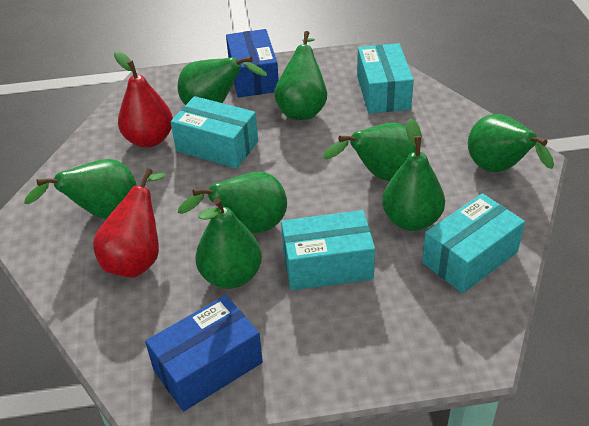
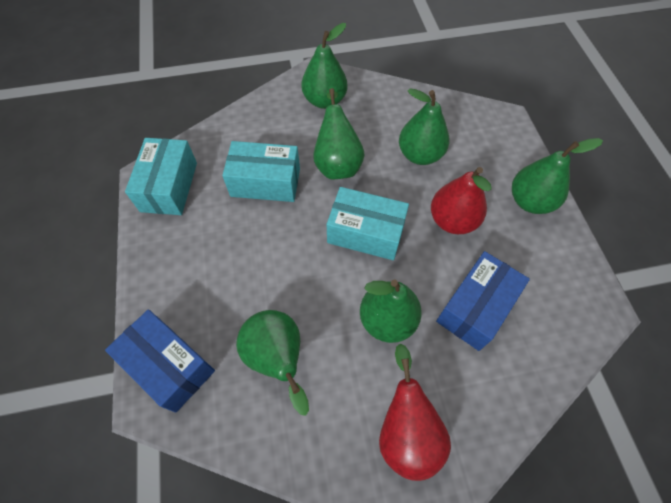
green pear: [24,159,137,219] [178,56,267,105] [178,172,287,233] [195,198,262,289] [274,31,327,120] [323,123,416,181] [382,118,445,231] [468,114,554,172] = 8 -> [236,310,309,416] [302,23,347,109] [313,88,365,180] [360,279,422,343] [399,88,449,165] [512,138,603,214] = 6
turquoise box: [171,96,258,169] [281,210,375,290] [357,43,414,114] [422,193,525,293] = 4 -> [125,138,197,215] [222,141,300,202] [327,187,409,260] = 3

